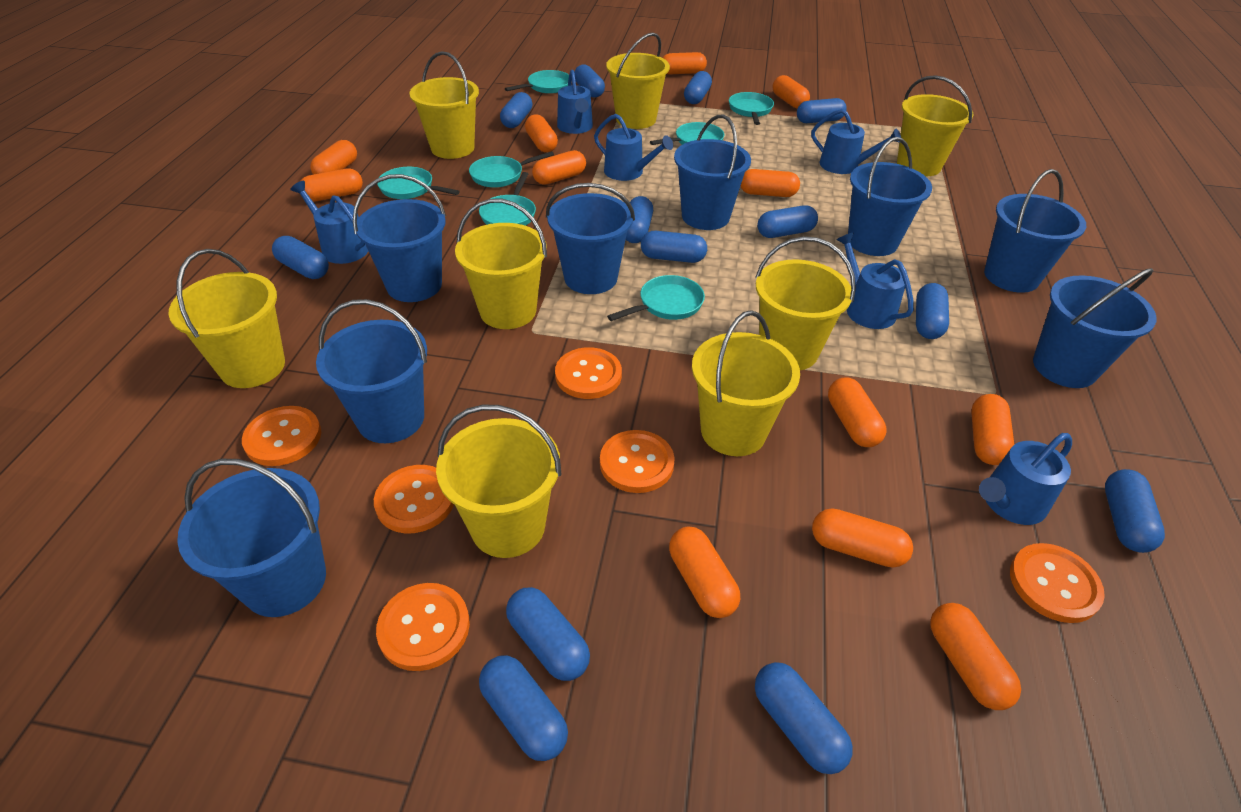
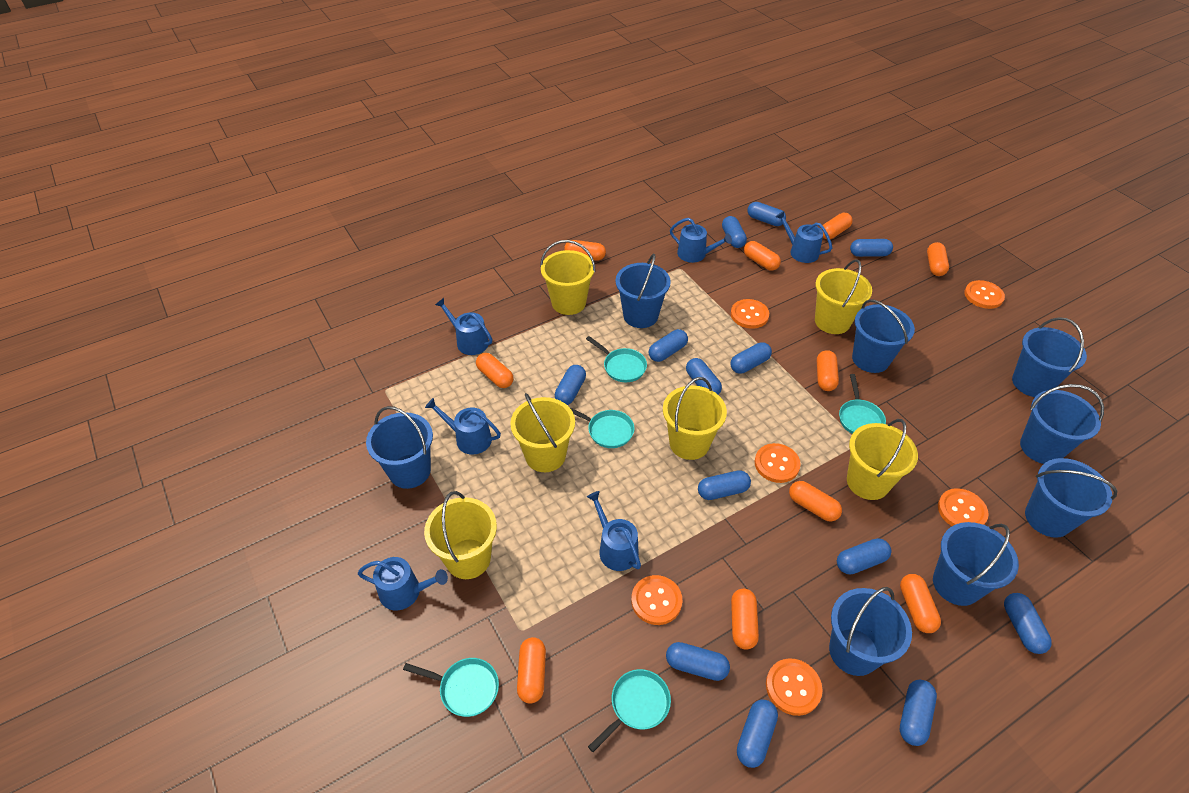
orange capsule: [301,168,363,202] [310,140,357,175] [525,114,558,152] [532,150,586,185] [663,52,707,74] [669,527,740,618] [741,169,800,197] [773,75,810,109] [812,508,913,568] [828,377,886,447] [930,603,1021,710] [971,394,1014,465] = 12 -> [476,353,514,388] [517,637,546,704] [564,240,606,261] [731,589,759,650] [744,241,781,270] [789,481,842,522] [817,350,839,391] [821,213,853,239] [900,574,941,633] [927,242,949,276] = 10
turquoise pan: [377,167,460,199] [469,151,554,188] [479,172,536,226] [505,70,569,94] [607,275,705,321] [650,122,724,145] [729,92,774,125] = 7 -> [403,658,499,717] [570,408,635,448] [586,336,647,382] [588,669,671,752] [839,374,886,434] = 5
yellow bucket: [168,249,285,388] [409,51,479,159] [436,405,562,558] [455,199,547,329] [606,32,670,129] [692,310,800,456] [755,236,856,370] [897,75,974,176] = 8 -> [424,491,497,579] [510,393,575,472] [540,240,596,315] [663,377,727,460] [815,259,872,334] [847,419,918,500] = 6

